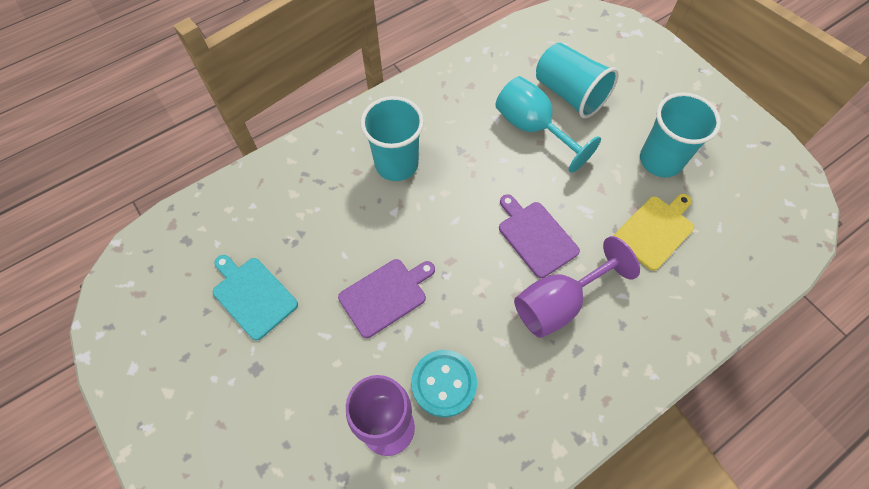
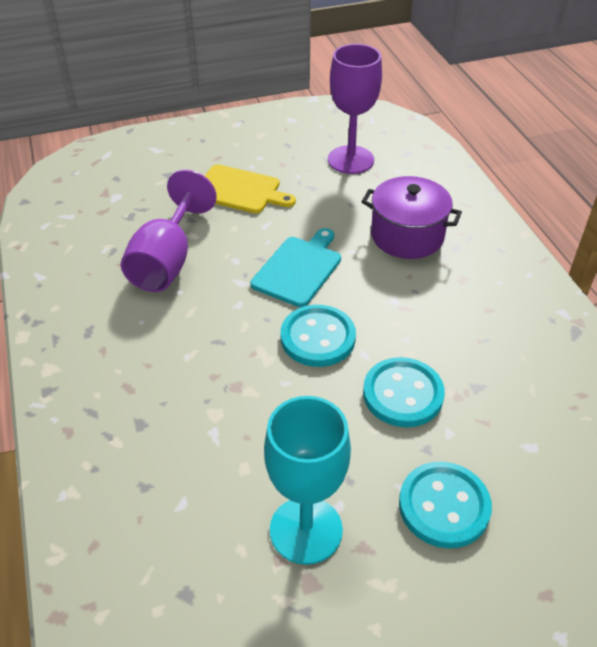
purple cutting board: [338,259,435,338] [499,194,580,278] = 2 -> none = 0
purple pot: none = 0 -> [362,176,462,259] = 1
turquoise button: [411,350,477,417] = 1 -> [281,305,356,367] [363,357,445,427] [399,461,492,549] = 3
turquoise cup: [361,96,424,181] [536,43,619,118] [640,92,721,178] = 3 -> none = 0

